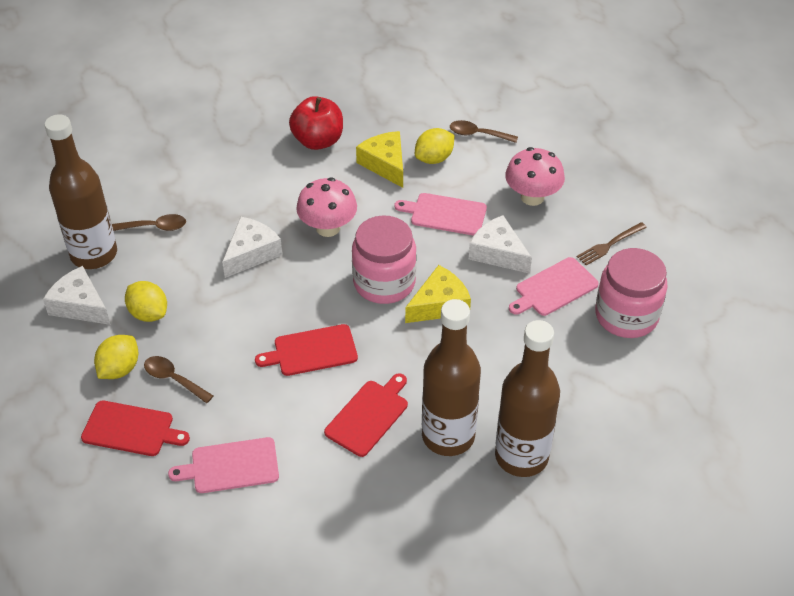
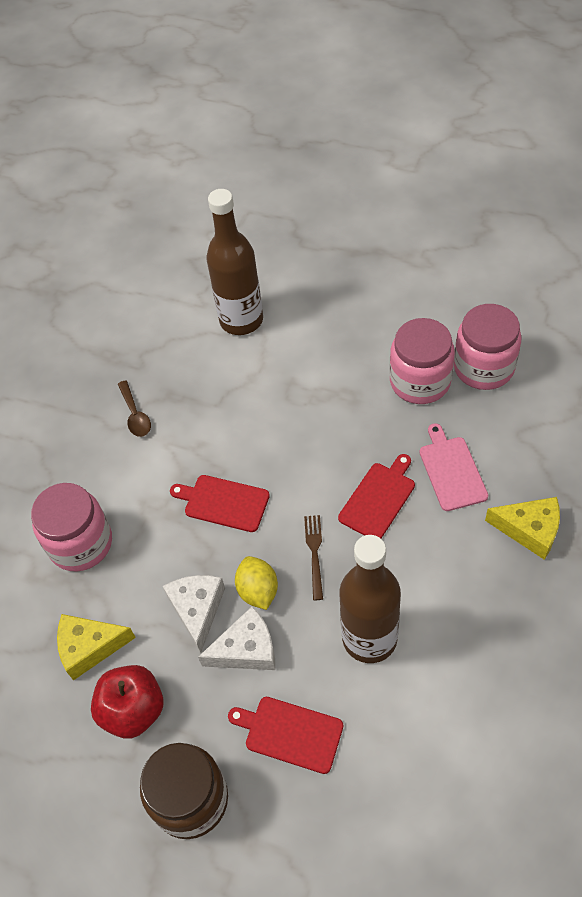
brown bottle: [45,114,117,269] [422,299,481,456] [495,320,560,477] = 3 -> [207,189,263,335] [339,535,401,663] = 2
brown jar: none = 0 -> [140,743,228,839] = 1
brown spoon: [112,214,186,231] [144,356,213,403] [450,120,518,143] = 3 -> [118,380,151,437] = 1
pink cutting board: [168,437,279,493] [395,193,487,236] [509,257,599,316] = 3 -> [419,423,488,511] = 1
pink jar: [352,215,416,304] [595,248,667,338] = 2 -> [31,483,112,572] [389,318,455,404] [454,304,521,390] = 3
pink mushroom: [296,177,357,237] [505,147,565,206] = 2 -> none = 0
white cheese: [43,266,111,325] [222,216,282,278] [469,215,532,274] = 3 -> [163,575,225,653] [198,606,275,670] = 2
yellow lemon: [94,335,138,379] [125,281,167,322] [415,128,454,164] = 3 -> [235,556,278,610] = 1

